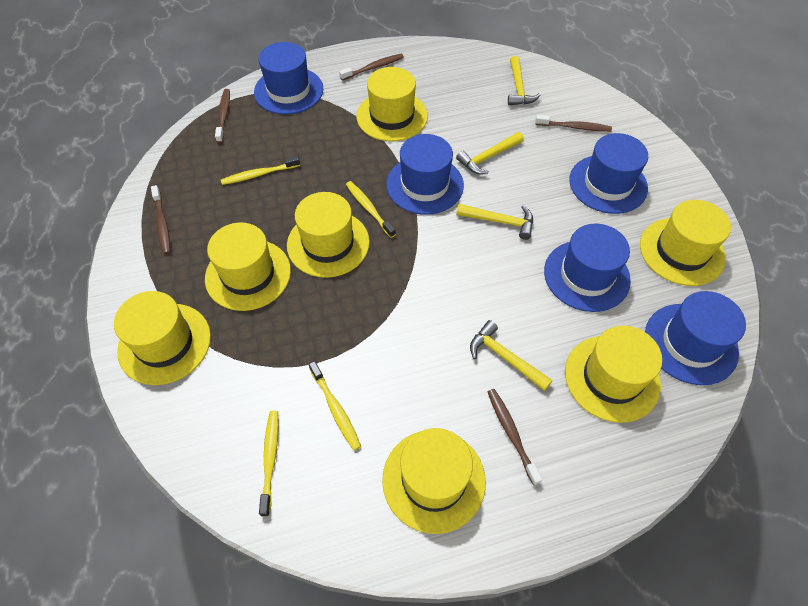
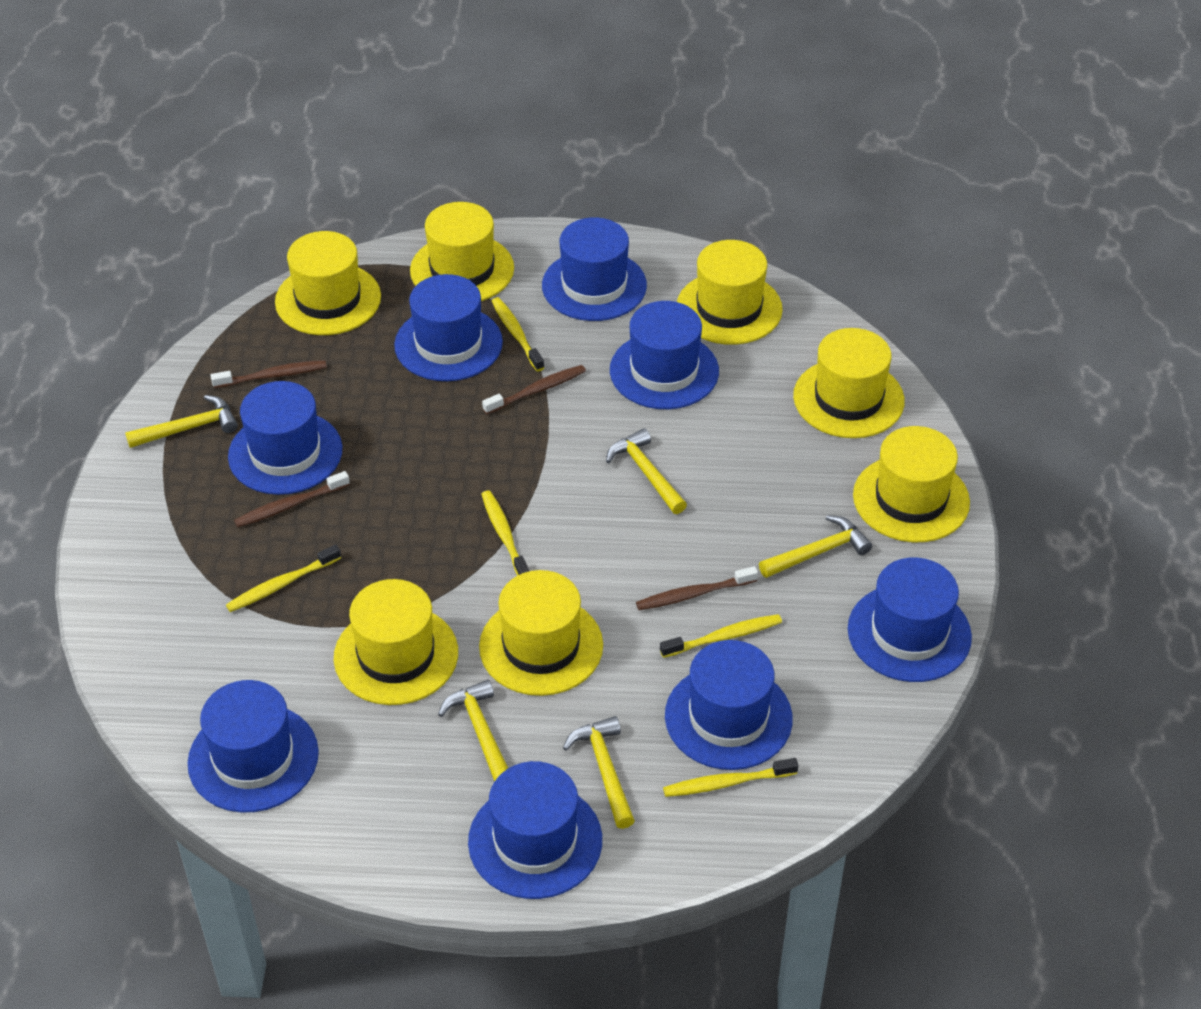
blue hat: [254,42,323,115] [386,134,464,215] [544,224,631,312] [569,133,648,214] [645,291,746,385] = 5 -> [187,680,319,812] [228,381,342,495] [394,274,503,381] [468,761,602,899] [542,218,647,321] [610,301,719,409] [665,640,793,770] [848,557,972,682] = 8
brown toothbrush: [151,185,170,254] [215,89,230,143] [339,54,404,81] [488,389,542,485] [535,115,612,132] = 5 -> [211,360,327,388] [234,471,350,527] [482,365,586,414] [636,566,758,610] = 4
yellow hammer: [456,132,524,174] [456,204,533,240] [470,320,553,391] [508,56,541,105] = 4 -> [125,395,238,448] [438,680,508,782] [563,716,635,829] [606,428,687,514] [759,515,872,578] = 5
yellow toothbrush: [221,156,300,185] [259,411,279,517] [309,361,361,451] [346,181,396,238] = 4 -> [226,544,341,612] [481,490,529,576] [492,297,544,371] [660,614,782,658] [663,758,799,797] = 5

